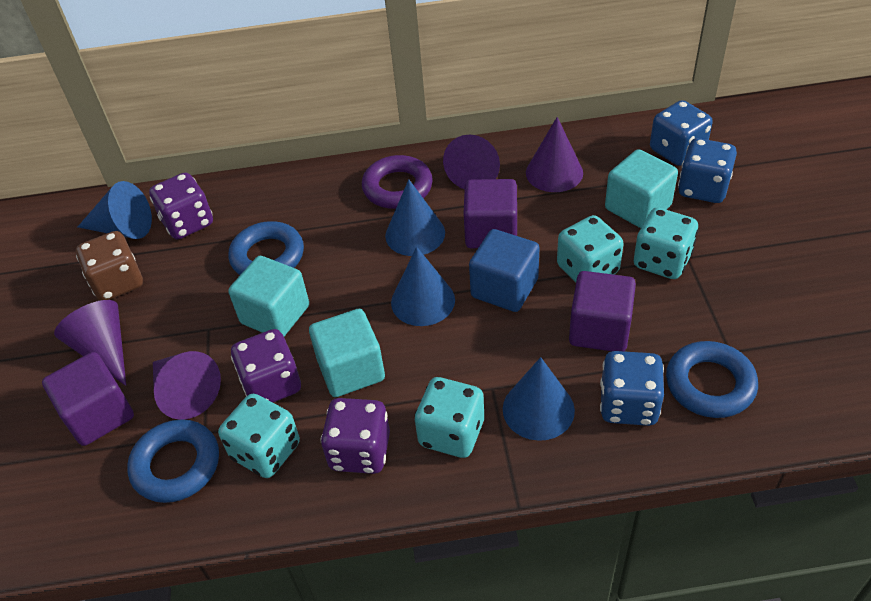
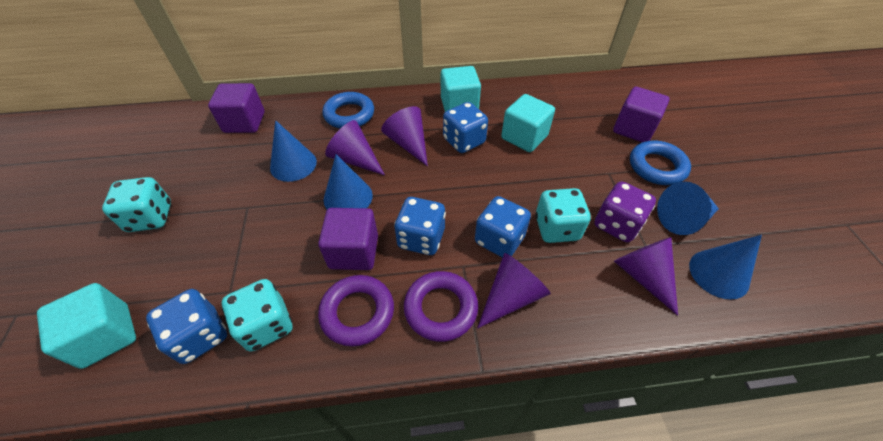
blue cube: [469,229,540,312] = 1 -> none = 0
blue dice: [600,351,664,426] [650,100,713,166] [678,138,737,203] = 3 -> [146,289,227,364] [394,197,446,255] [443,102,488,153] [475,196,531,258] = 4
blue ring: [127,419,219,503] [228,221,304,275] [666,341,758,418] = 3 -> [322,92,374,128] [630,141,691,185] = 2
brown dice: [76,231,143,301] = 1 -> none = 0
purple dice: [149,172,213,239] [231,329,301,402] [321,398,390,474] = 3 -> [594,181,656,242] = 1
purple ring: [362,155,433,209] = 1 -> [318,275,394,347] [404,271,478,342] = 2
turquoise dice: [218,394,300,478] [414,377,484,458] [557,215,624,282] [634,208,698,279] = 4 -> [102,177,171,232] [222,279,293,352] [535,188,591,243] = 3

